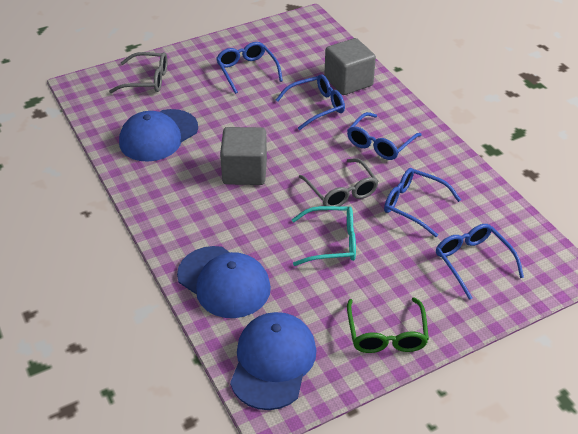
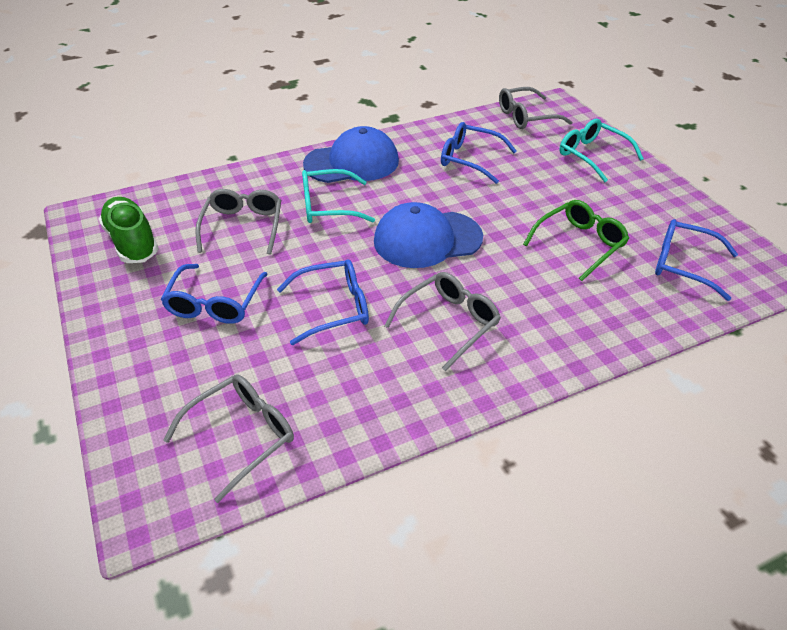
blue cap: [119,109,198,162] [177,246,271,318] [230,312,317,410] = 3 -> [303,126,399,183] [374,202,483,268] = 2
blue glasses: [216,42,283,94] [276,74,345,130] [347,112,422,160] [384,168,461,237] [436,224,524,300] = 5 -> [161,264,268,324] [277,260,369,345] [441,122,517,184] [655,219,738,301] = 4
green shoe: none = 0 -> [99,197,159,263] = 1
grey cube: [220,127,267,185] [324,38,376,95] = 2 -> none = 0
grey glasses: [109,52,168,93] [299,158,379,206] = 2 -> [163,375,294,503] [195,189,281,255] [385,272,501,371] [499,87,572,129] = 4
turquoise glasses: [292,206,356,266] = 1 -> [302,169,375,223] [560,119,644,182] = 2

